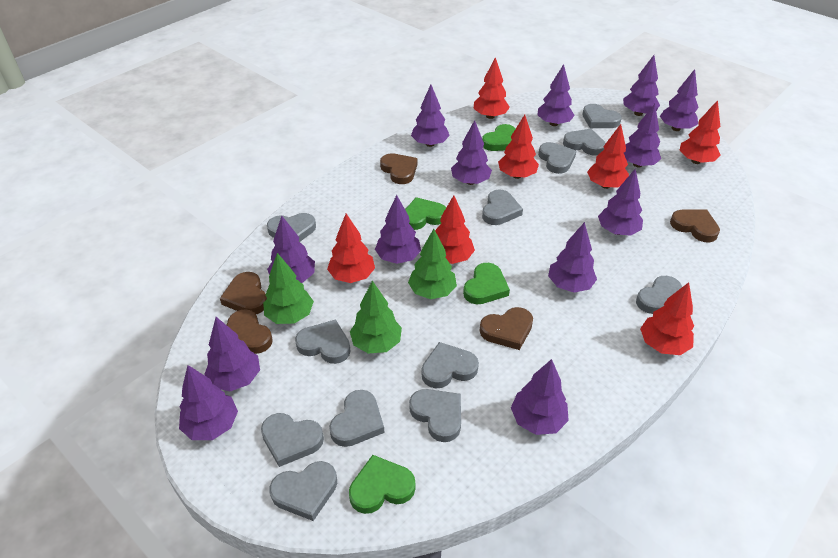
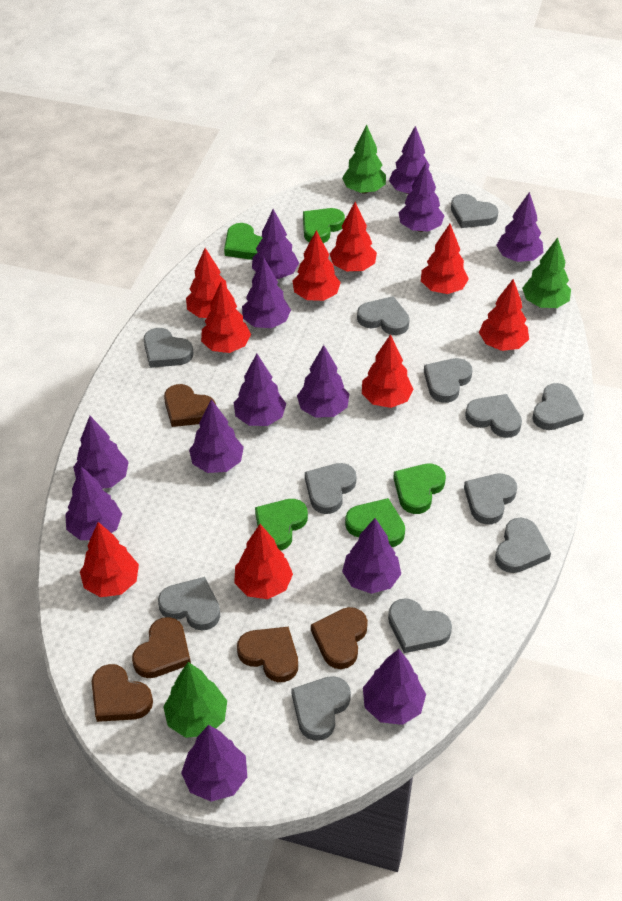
green heart: [349,455,416,514] [405,197,446,230] [463,263,510,304] [482,124,516,151] = 4 -> [224,223,262,260] [255,499,308,551] [303,208,345,243] [345,498,405,547] [393,463,446,514] = 5
red tree: [327,214,375,283] [435,195,475,264] [474,57,510,119] [498,115,539,179] [587,124,629,189] [640,282,694,355] [679,100,720,164] = 7 -> [80,522,139,597] [186,248,235,318] [201,281,251,353] [234,524,293,599] [292,230,341,301] [330,202,377,271] [362,334,414,408] [421,224,469,294] [479,279,529,351] = 9

